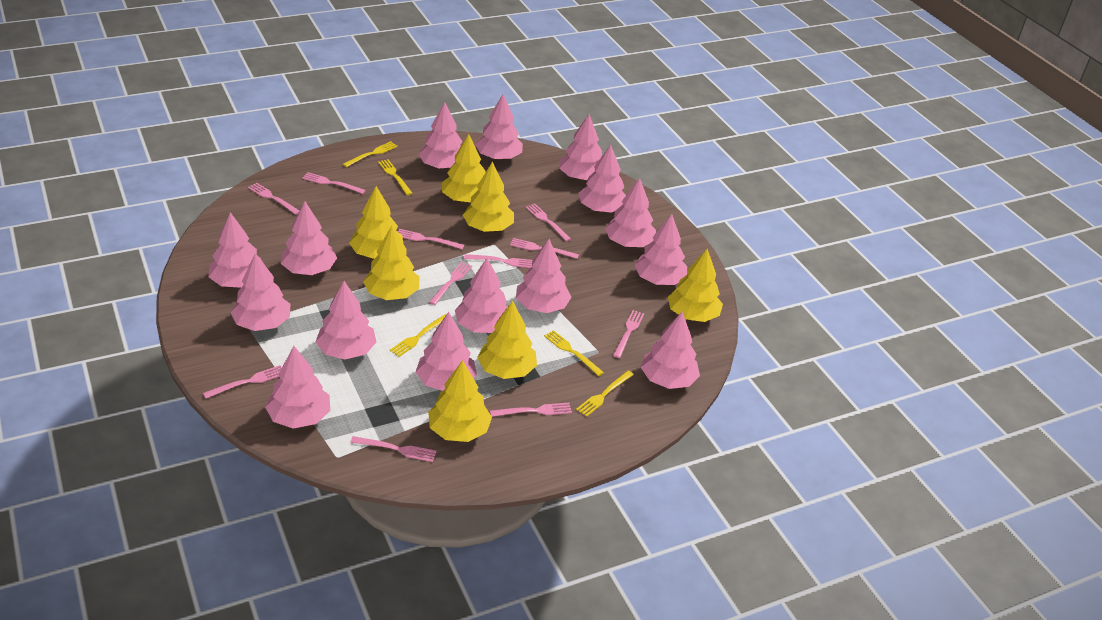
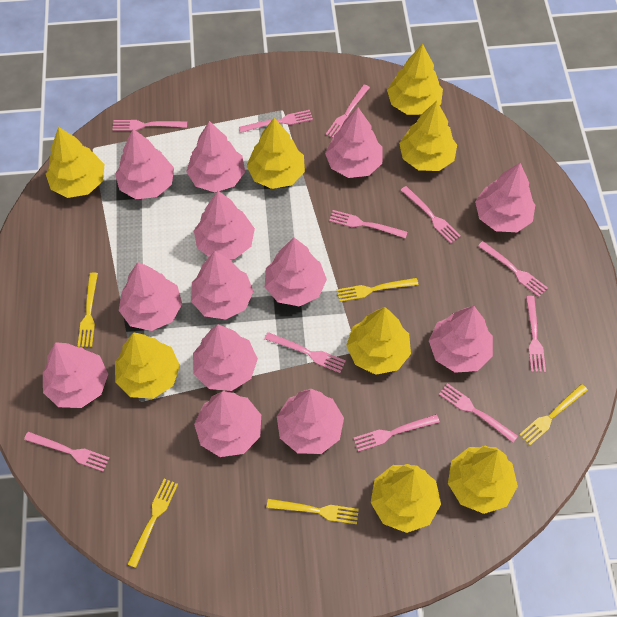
pink tree: [209,212,262,288] [230,253,290,331] [265,346,330,429] [281,201,337,275] [316,281,377,360] [416,312,477,391] [418,102,463,169] [455,258,507,333] [475,94,523,160] [516,239,572,313] [559,114,602,180] [579,145,626,213] [605,178,656,247] [635,214,687,285] [641,312,700,389] = 15 -> [43,342,108,408] [115,129,174,199] [119,262,182,331] [186,121,245,192] [191,251,253,319] [193,325,258,391] [194,191,255,259] [194,391,261,457] [265,237,327,306] [277,389,344,454] [325,107,383,178] [429,306,493,373] [475,163,535,232] = 13
yellow tree: [349,186,403,259] [363,226,419,300] [428,360,492,442] [442,134,485,203] [463,162,514,232] [477,300,537,379] [668,249,723,322] = 7 -> [46,127,104,198] [115,333,180,399] [247,118,305,189] [346,307,411,375] [371,464,441,533] [387,44,443,115] [399,101,457,171] [448,446,518,514] = 8

